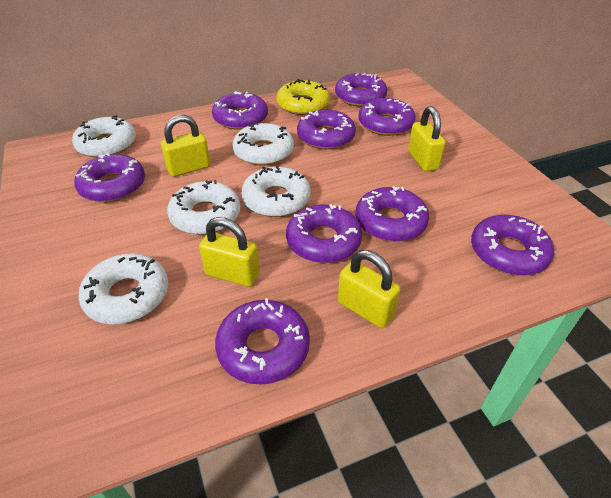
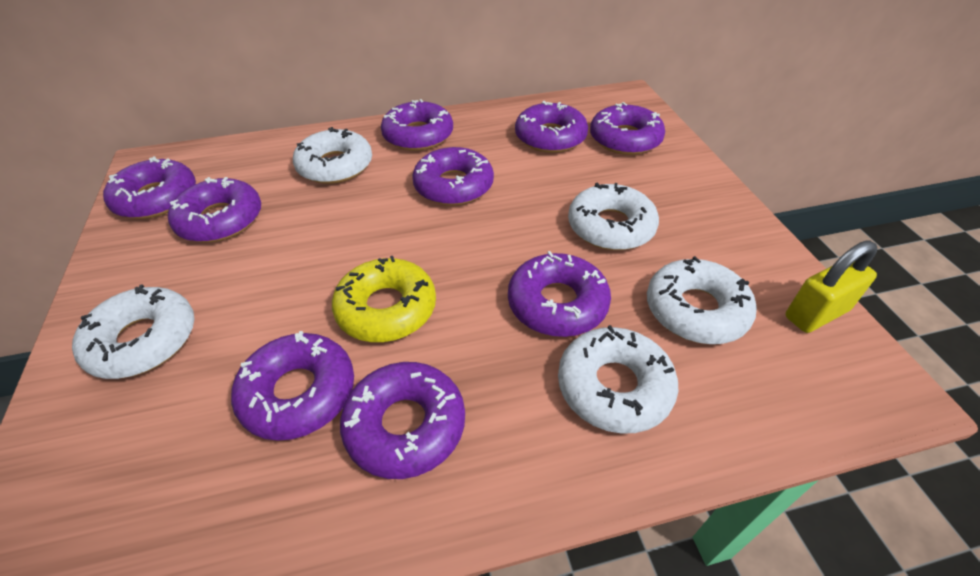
yellow padlock: [161,115,210,177] [199,217,259,287] [338,250,400,328] [408,106,446,172] = 4 -> [785,241,877,333] = 1

